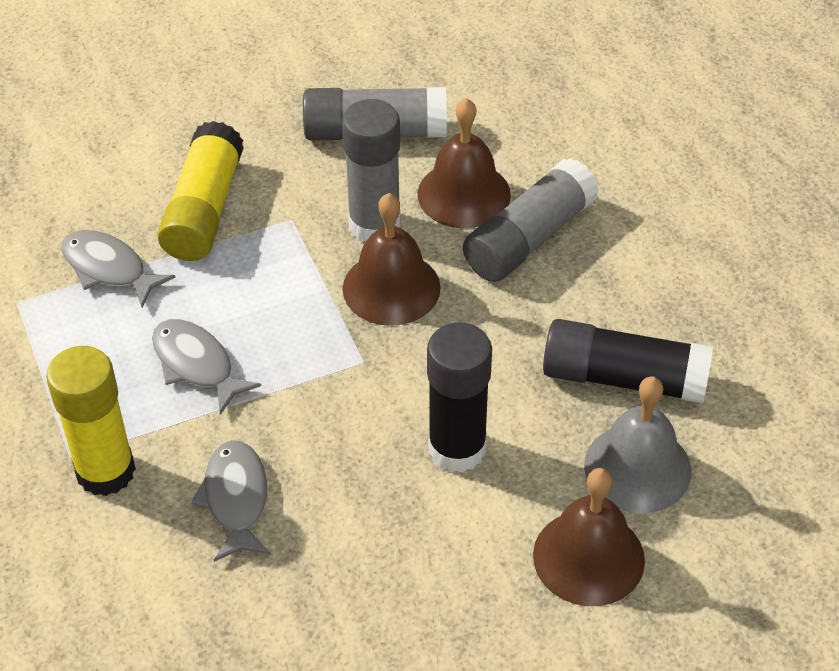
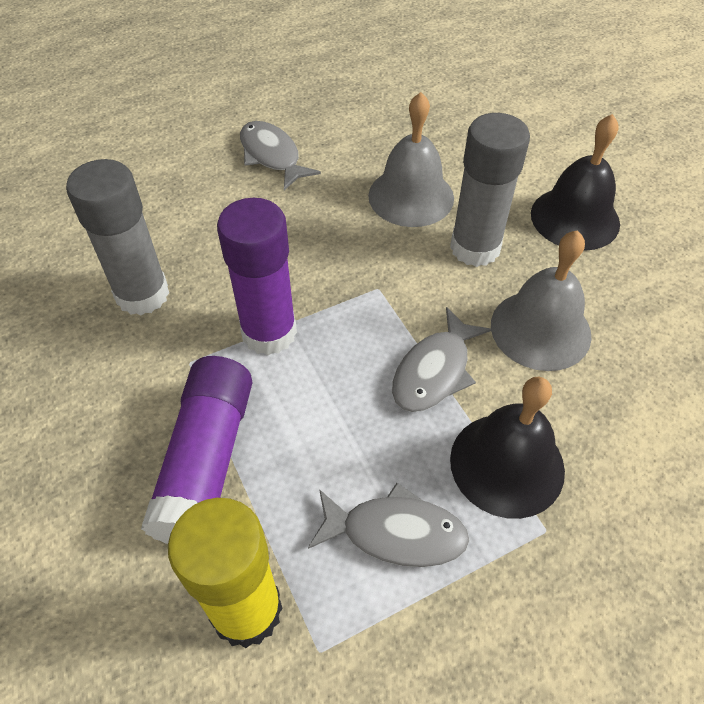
black bell: none = 0 -> [450,377,565,519] [531,114,620,251] = 2
black glue stick: [427,322,492,473] [543,319,713,403] = 2 -> none = 0
brown bell: [342,193,441,326] [418,98,511,228] [533,468,645,606] = 3 -> none = 0
grey bell: [584,376,691,513] = 1 -> [368,92,454,227] [491,230,592,371] = 2
grey glue stick: [303,87,447,141] [342,99,401,242] [463,158,599,282] = 3 -> [66,159,169,315] [450,113,530,267] = 2
purple glue stick: none = 0 -> [141,356,253,544] [217,198,297,355] = 2
yellow glue stick: [46,346,136,496] [157,121,244,261] = 2 -> [168,498,283,648] = 1

